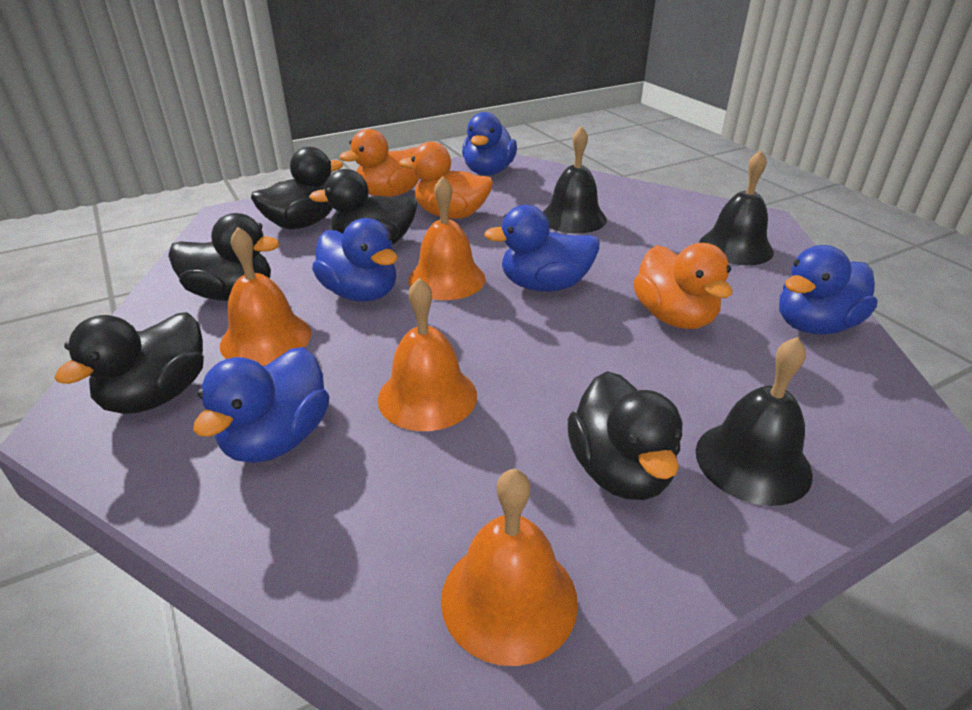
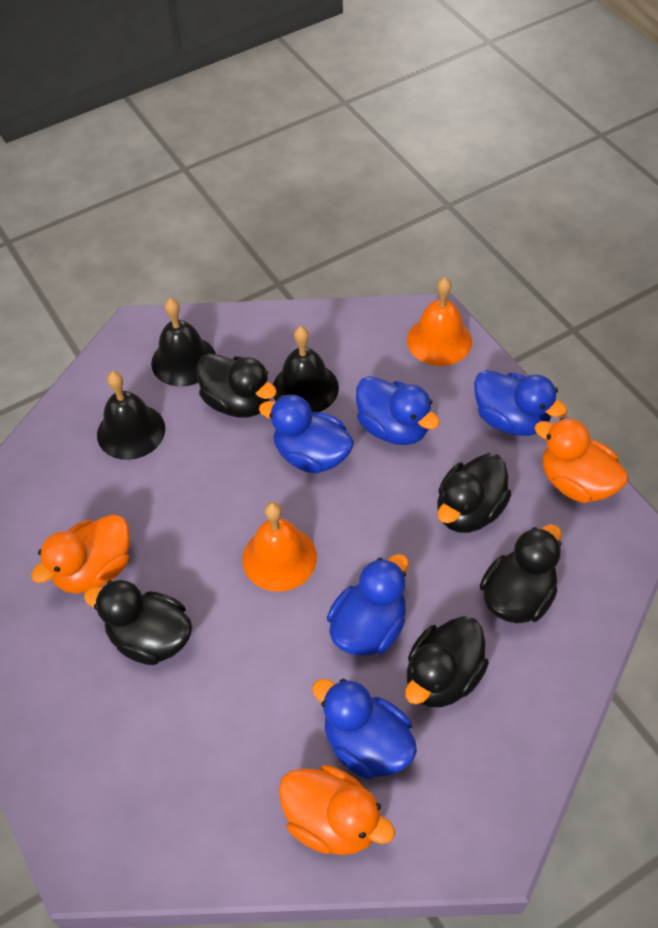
orange bell: [220,227,311,366] [378,278,477,431] [408,176,486,300] [441,468,578,666] = 4 -> [242,502,317,592] [407,277,472,366] = 2

